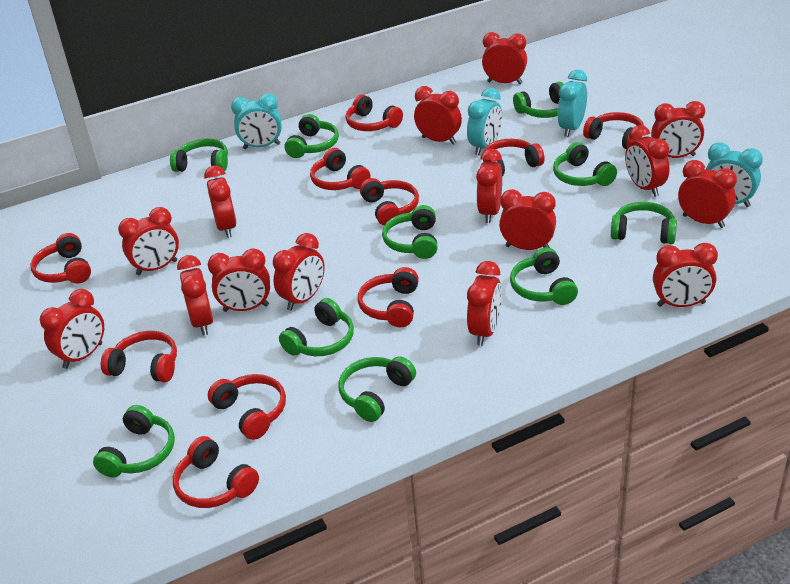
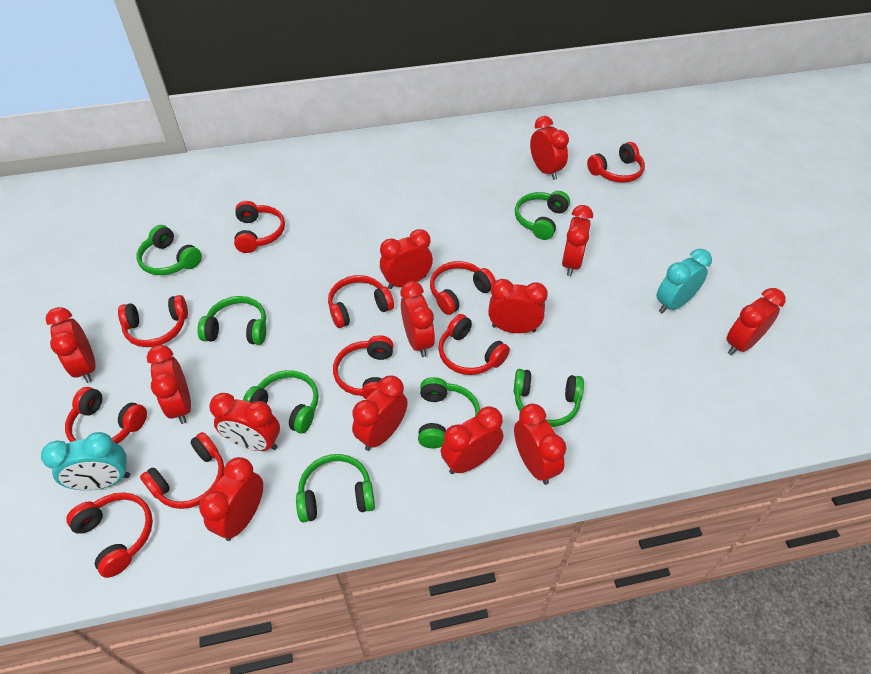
green headphones: [93,405,175,477] [170,138,228,172] [279,298,354,356] [285,114,339,158] [338,356,416,422] [382,205,438,259] [510,247,578,305] [513,82,564,118] [553,142,617,186] [611,202,677,244] = 10 -> [136,225,202,275] [197,296,266,345] [243,370,319,434] [296,454,375,522] [418,377,480,448] [514,369,584,427] [515,191,570,240] = 7
red clock: [40,289,104,369] [118,207,179,275] [177,255,213,336] [204,166,237,238] [208,248,270,312] [273,233,325,311] [414,86,462,145] [467,261,502,346] [476,149,502,223] [482,32,527,84] [499,189,556,250] [625,125,669,197] [651,101,705,158] [653,243,718,307] [678,160,737,228] = 15 -> [46,307,95,383] [147,345,191,424] [199,457,263,541] [209,393,280,451] [352,375,408,451] [380,229,433,289] [401,281,435,357] [441,406,503,474] [488,279,548,333] [514,404,566,485] [530,116,569,180] [562,205,593,276] [726,288,786,355] = 13
turquoise clock: [231,93,282,149] [467,88,502,155] [557,70,587,137] [706,142,763,207] = 4 -> [41,432,130,490] [657,249,712,314] = 2

